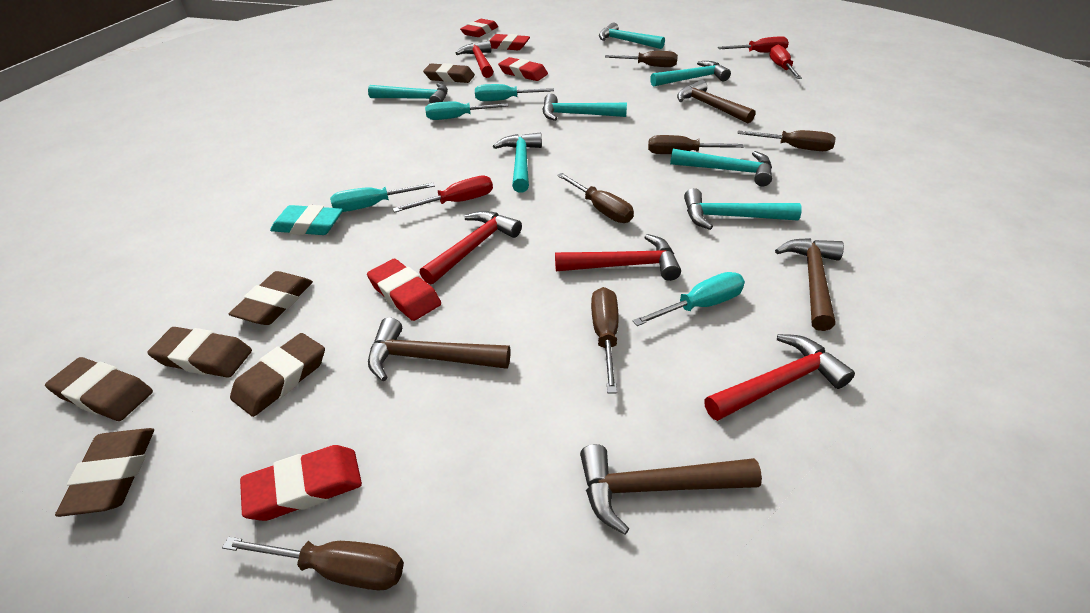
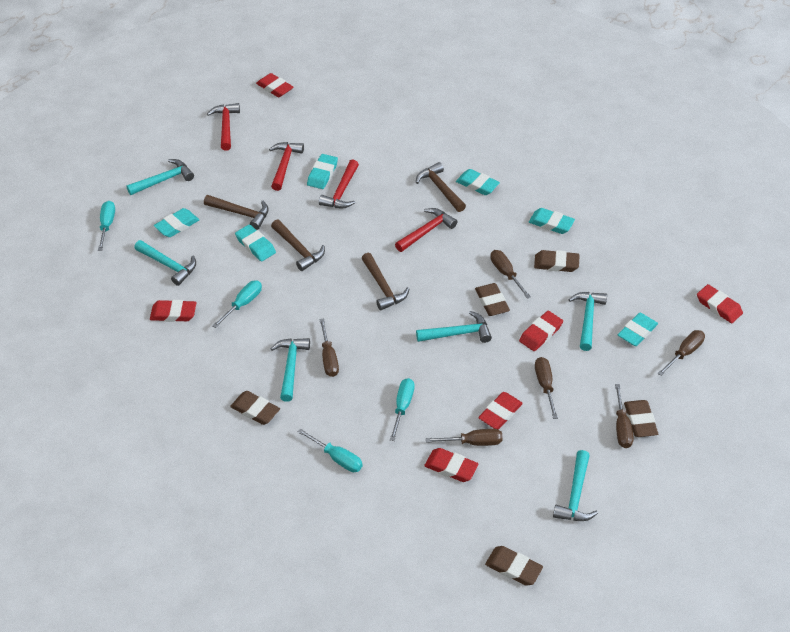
brown eraser: [45,357,153,421] [55,428,154,517] [147,327,252,378] [229,271,313,325] [230,333,325,417] [423,63,475,83] = 6 -> [230,391,280,425] [475,283,510,316] [485,546,543,586] [534,250,580,272] [624,400,658,437] = 5
red eraser: [240,445,362,521] [367,259,441,321] [460,19,498,37] [489,34,530,50] [498,57,548,81] = 5 -> [150,300,196,322] [256,73,293,98] [424,448,478,482] [478,392,523,429] [519,311,563,351] [697,284,743,323] = 6
red screwdriver: [393,175,493,213] [718,36,789,53] [769,44,802,79] = 3 -> none = 0
turquoise eraser: [270,205,343,235] = 1 -> [154,208,199,237] [235,224,276,261] [307,154,338,189] [456,169,500,195] [529,208,575,234] [618,312,658,346] = 6
turquoise hammer: [368,83,448,103] [493,133,542,193] [542,94,627,121] [599,22,665,49] [650,61,731,87] [670,149,772,186] [684,188,802,230] = 7 -> [126,159,194,195] [134,240,196,286] [270,338,310,402] [416,311,492,343] [553,450,598,521] [568,292,607,351] = 6

